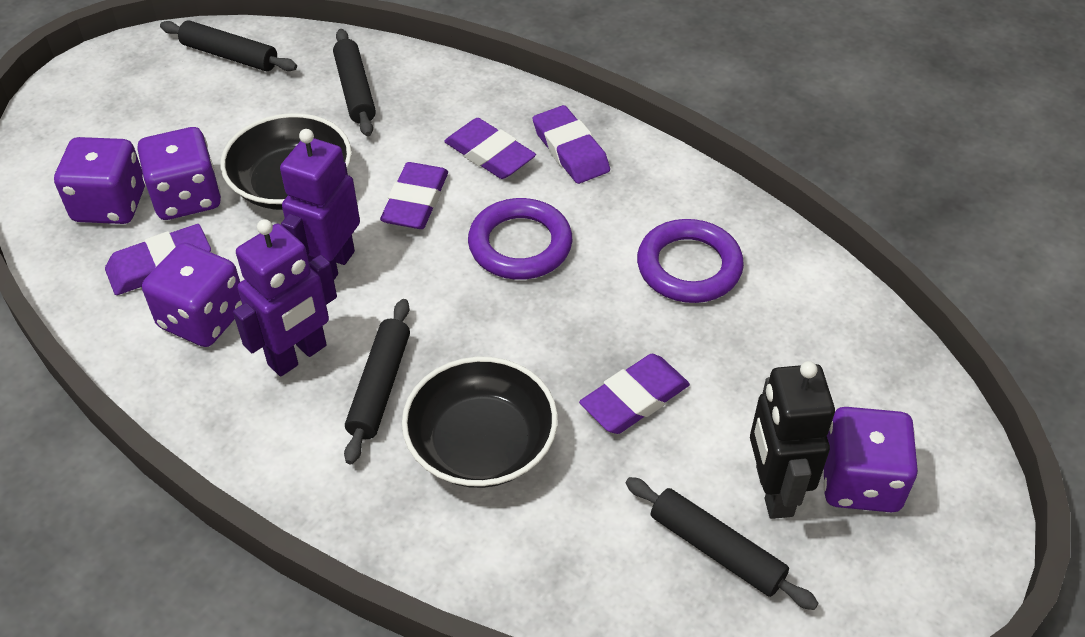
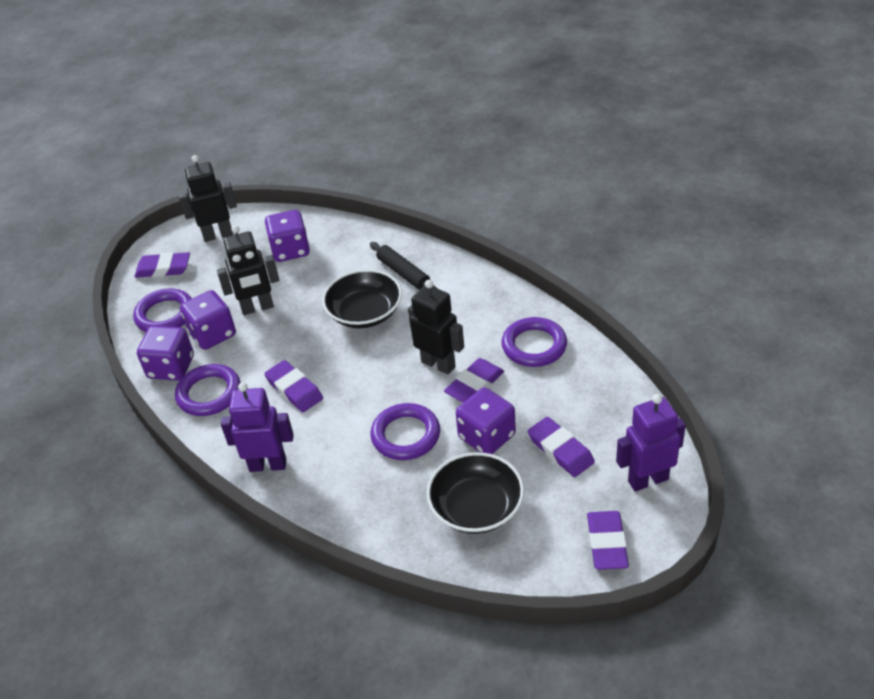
black robot: [750,361,835,519] = 1 -> [179,155,237,242] [217,225,279,315] [408,280,464,375] = 3
black rolling pin: [160,20,297,71] [333,29,376,136] [344,299,410,465] [626,477,819,610] = 4 -> [370,242,436,290] = 1
purple ring: [468,198,572,280] [637,219,744,303] = 2 -> [133,289,192,332] [175,364,241,416] [371,403,440,460] [501,317,567,367] = 4

